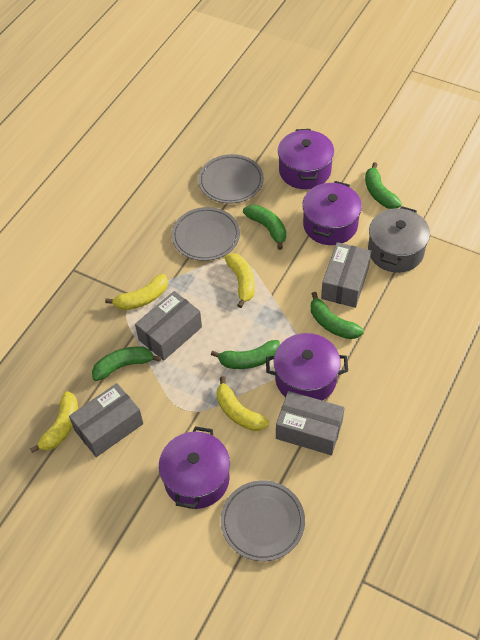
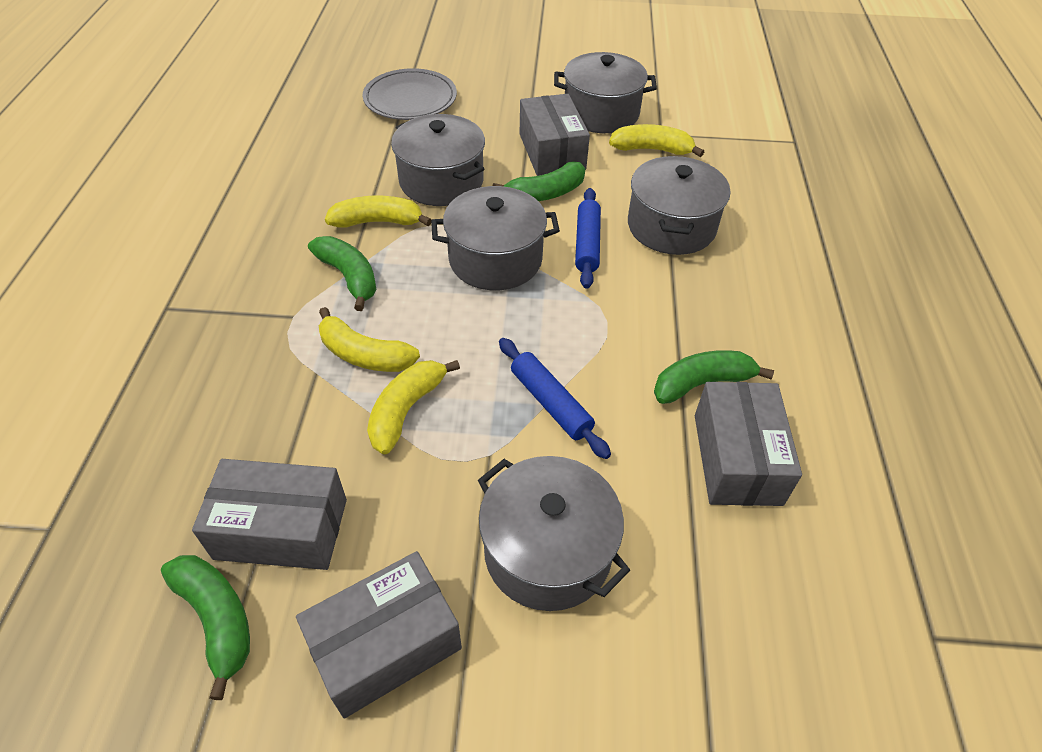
blue rolling pin: none = 0 -> [499,338,611,459] [575,188,601,289] = 2
green banana: [92,346,161,381] [211,340,280,369] [243,205,286,250] [311,292,364,339] [365,162,402,209] = 5 -> [161,555,250,700] [308,236,376,311] [492,161,585,201] [654,350,774,404] = 4
grey plate: [172,207,240,261] [198,154,264,204] [221,480,305,561] = 3 -> [362,68,457,120] = 1
grey pot: [368,206,430,273] = 1 -> [391,114,485,206] [431,186,560,290] [478,456,630,611] [554,52,657,133] [628,156,730,255] = 5
purple pot: [159,426,230,509] [266,333,348,401] [278,129,334,189] [302,181,362,245] = 4 -> none = 0

